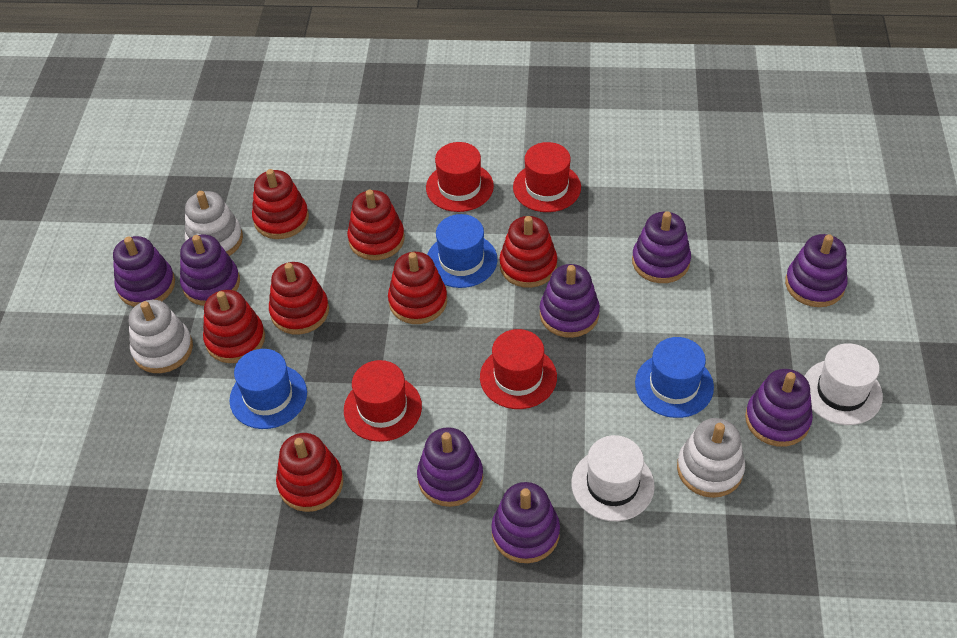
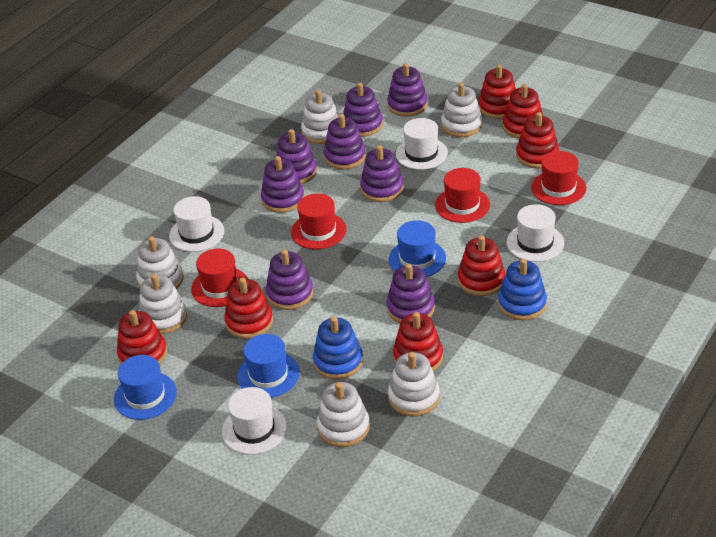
blue stacking toy: none = 0 -> [313,317,363,380] [498,259,547,320] = 2
white hat: [571,435,655,521] [804,343,883,425] = 2 -> [169,196,224,252] [222,387,287,455] [396,118,448,170] [507,204,564,262] = 4
white stacking toy: [129,300,193,373] [185,191,243,256] [677,418,745,498] = 3 -> [136,236,184,289] [139,274,187,334] [301,90,339,144] [317,382,370,447] [388,352,440,416] [441,83,482,137] = 6

